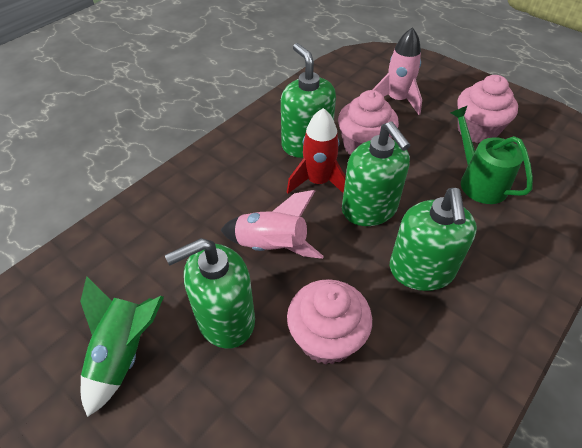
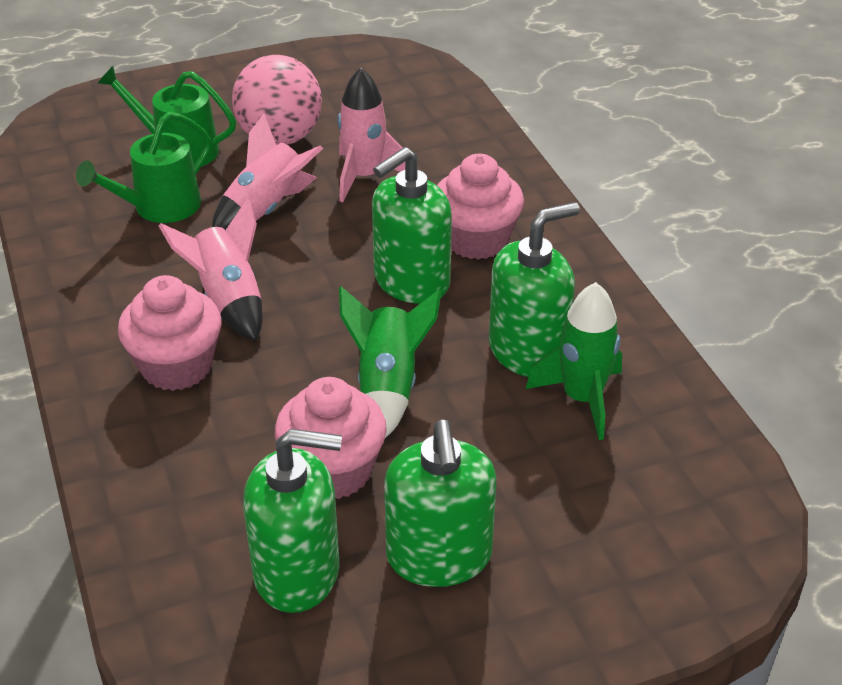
green rocket: [80,276,164,417] = 1 -> [339,286,442,438] [526,282,622,440] = 2
green watering can: [450,105,533,204] = 1 -> [76,112,211,223] [97,66,236,167] = 2
pink ball: none = 0 -> [232,55,322,146] = 1
pink rocket: [221,190,324,259] [372,27,422,115] = 2 -> [159,198,263,341] [212,114,323,230] [338,68,405,202] = 3
red rocket: [287,108,346,194] = 1 -> none = 0

